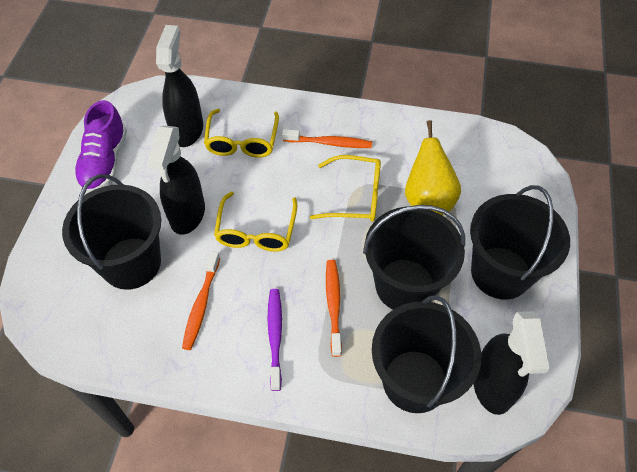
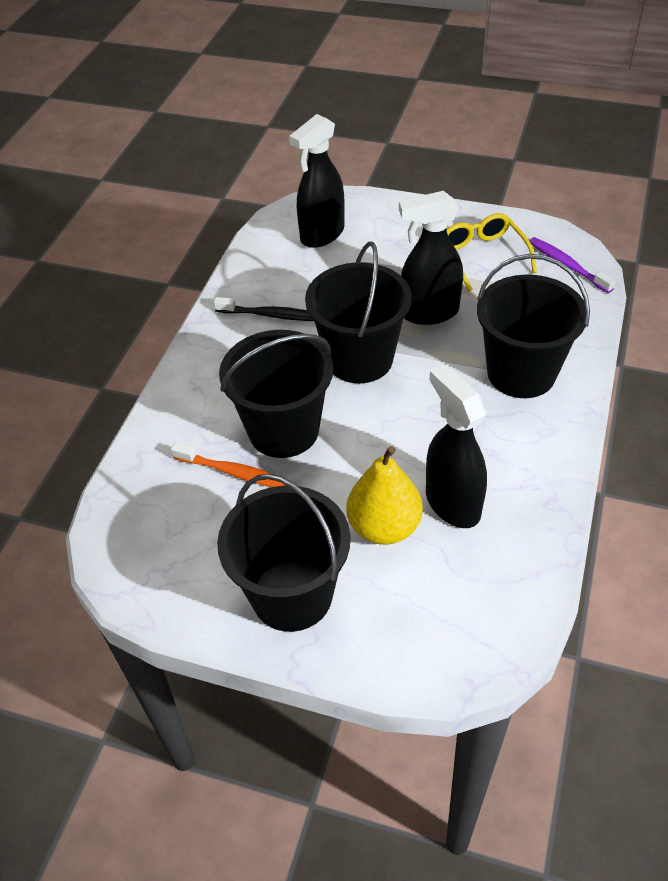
black toothbrush: none = 0 -> [214,297,314,321] = 1
orange toothbrush: [182,251,220,350] [282,129,372,148] [326,260,342,357] = 3 -> [171,442,286,487] = 1
purple shoe: [74,100,127,193] = 1 -> none = 0
yellow glasses: [204,109,279,158] [214,192,297,252] [310,155,381,222] = 3 -> [446,213,537,291] = 1

